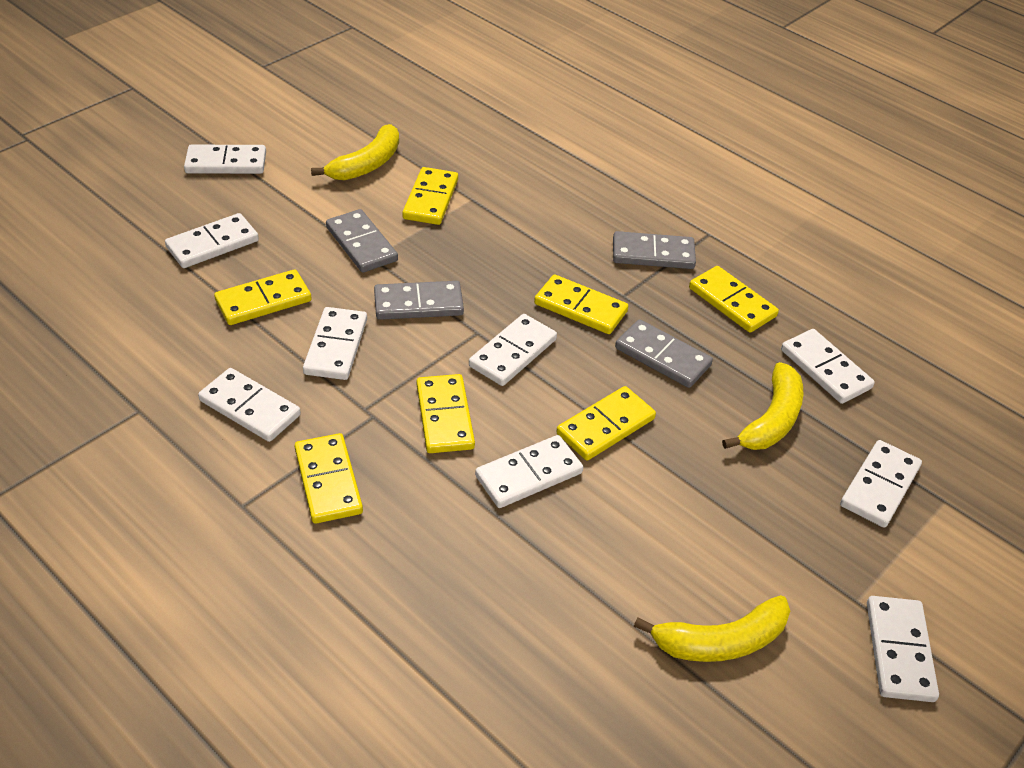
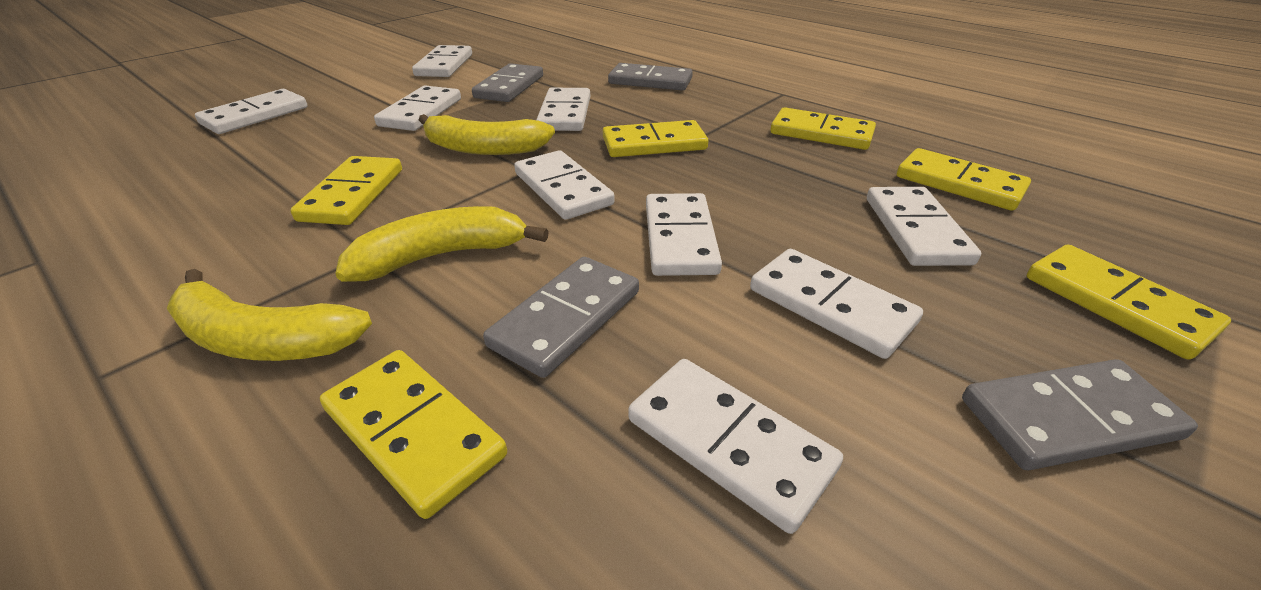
yellow domino: [214,269,312,325] [295,433,363,524] [402,167,458,225] [416,374,475,453] [534,274,628,334] [556,386,656,461] [689,266,779,333] = 7 -> [291,156,402,225] [320,350,507,519] [603,120,708,157] [770,107,876,150] [897,148,1031,211] [1027,245,1231,360] = 6

